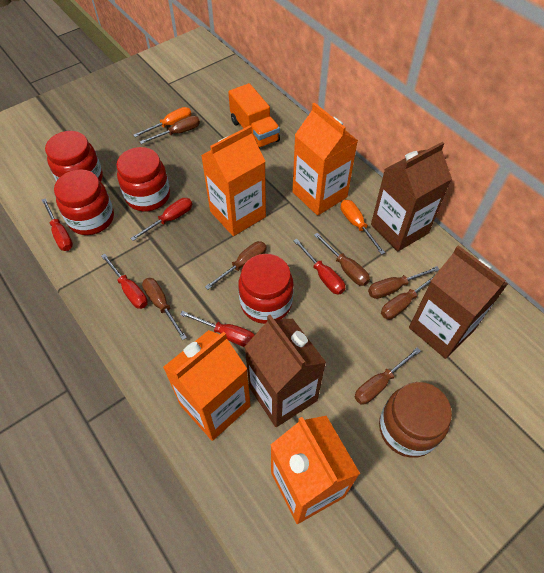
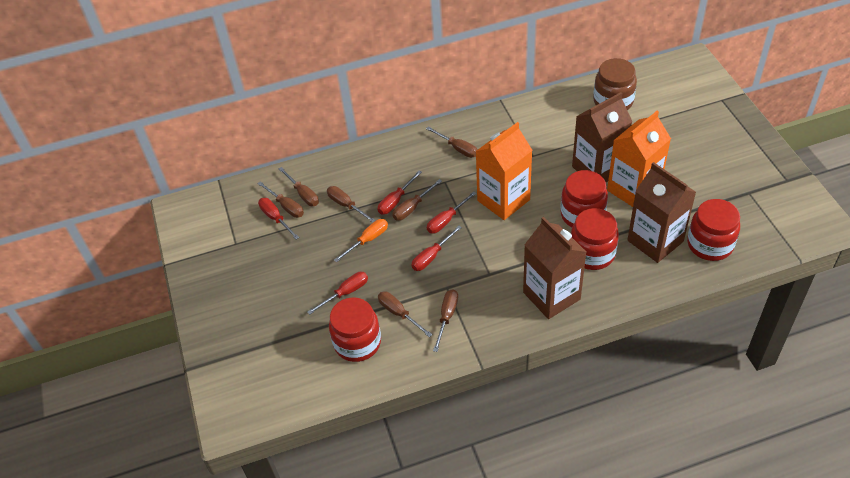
orange carton: [163,330,251,441] [201,125,266,236] [271,416,360,524] [292,102,358,216] = 4 -> [475,122,532,220] [607,111,671,207] = 2
orange screwdriver: [133,107,192,137] [341,200,385,255] = 2 -> [334,219,388,262] = 1
orange truck: [228,83,280,148] = 1 -> none = 0

